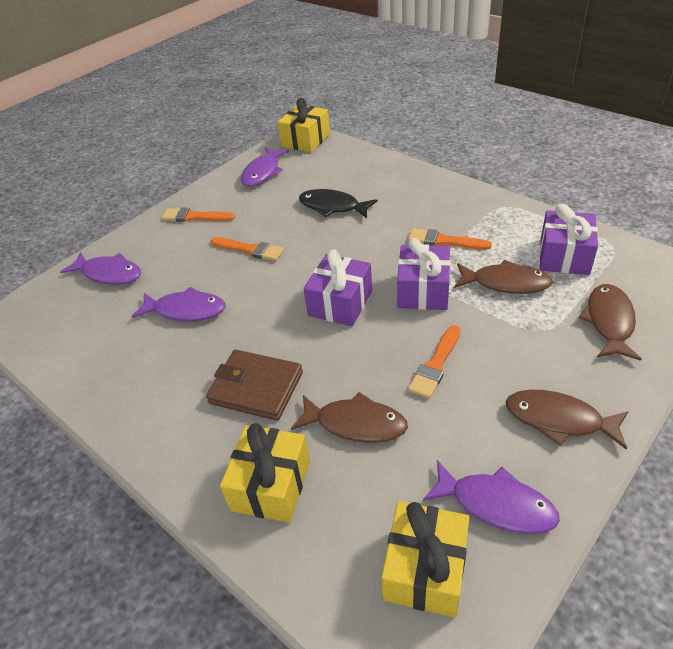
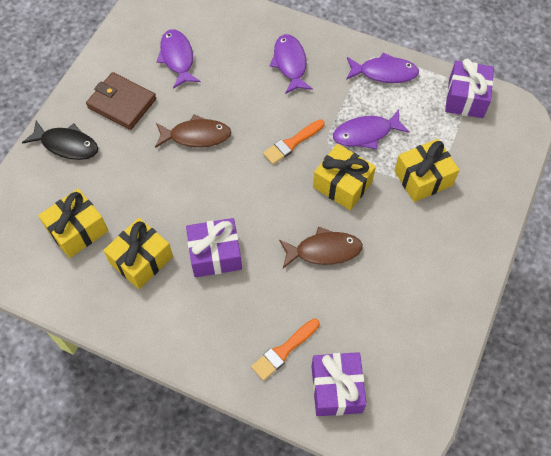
brown fish: [291,392,408,443] [454,260,553,294] [505,390,629,450] [579,284,642,361] = 4 -> [155,114,231,148] [279,226,363,268] = 2
orange brush: [162,208,235,222] [211,237,284,261] [408,228,492,250] [408,325,460,399] = 4 -> [251,319,320,381] [263,119,325,165] = 2
yellow gift: [220,423,310,523] [278,98,330,153] [381,501,469,618] = 3 -> [38,189,108,258] [103,218,173,289] [313,144,376,210] [394,139,459,202] = 4

